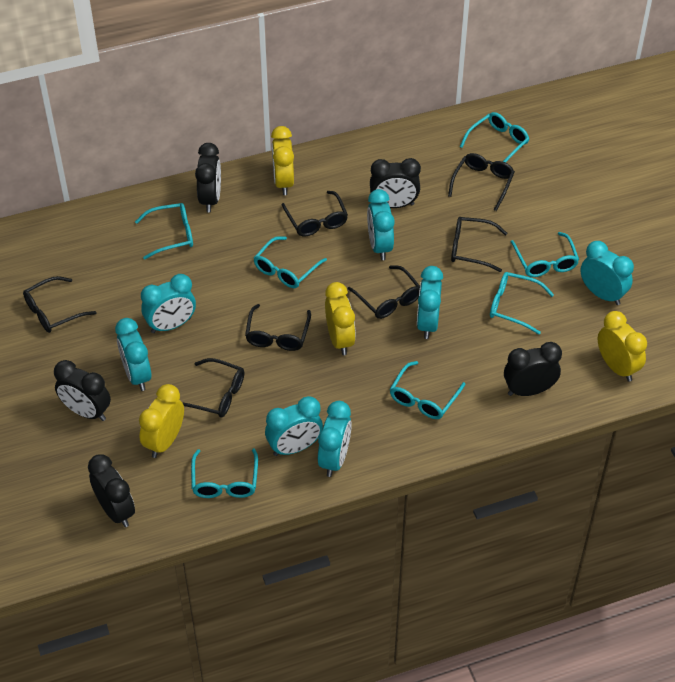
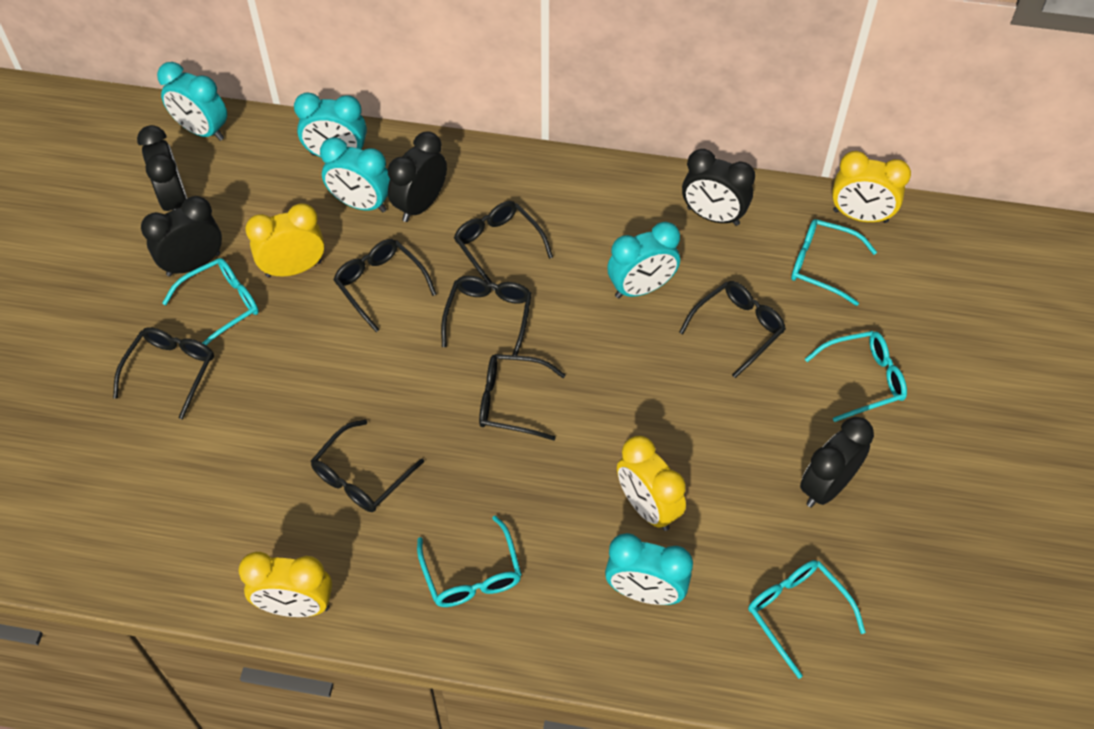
turquoise clock: [115,318,152,391] [141,274,196,333] [265,396,323,456] [318,401,352,477] [367,189,395,260] [417,266,443,339] [580,241,634,305] = 7 -> [157,62,227,141] [294,92,367,157] [320,137,390,212] [605,533,693,605] [607,222,680,298] = 5
turquoise glasses: [135,203,193,260] [191,448,258,498] [254,236,327,288] [390,361,466,419] [460,112,529,163] [490,272,554,335] [511,232,579,277] = 7 -> [162,258,259,345] [417,515,522,607] [748,560,866,679] [791,219,877,306] [805,331,907,422] = 5

